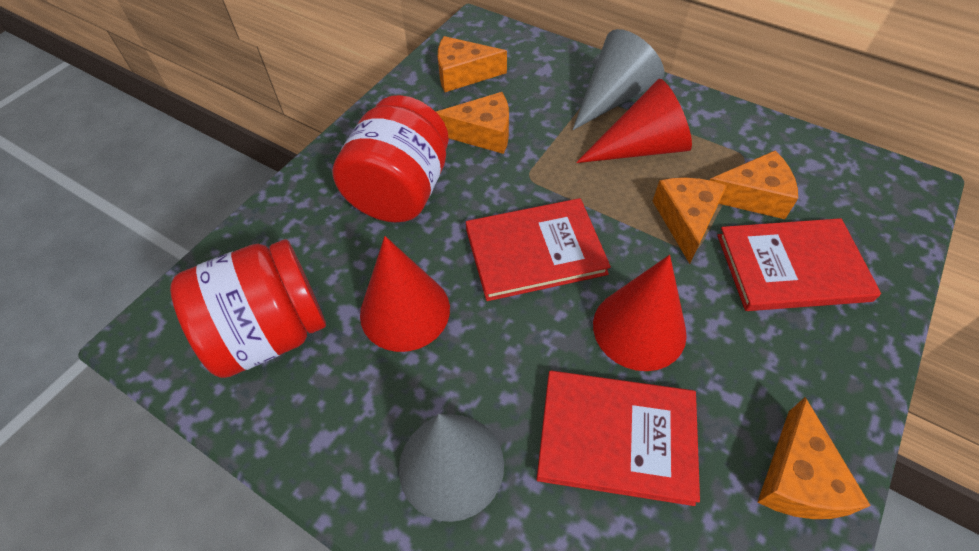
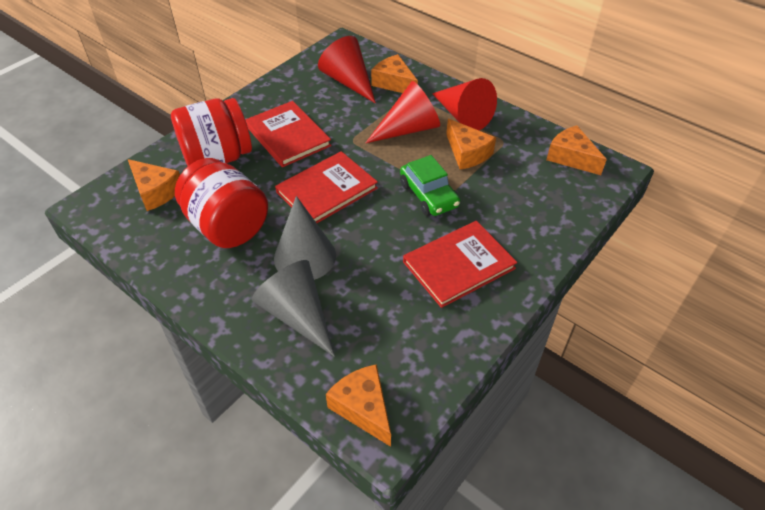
green car: none = 0 -> [400,155,460,216] = 1

